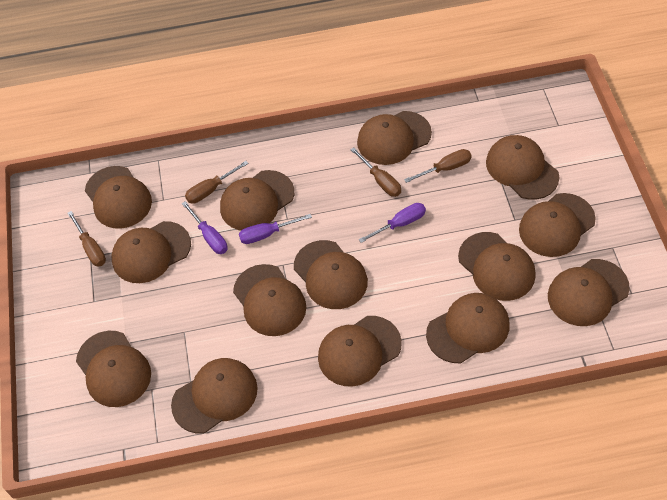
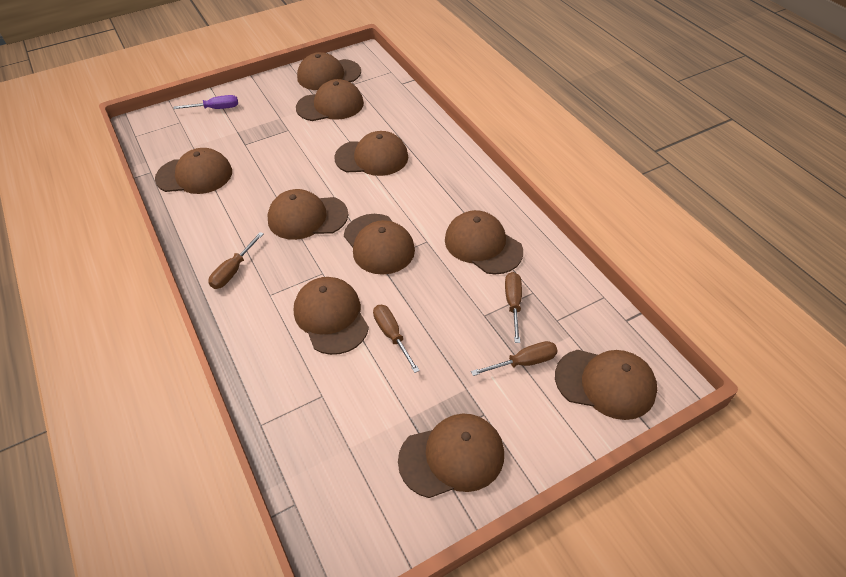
brown cap: [76,331,151,407] [85,166,152,229] [111,221,191,283] [171,358,258,433] [220,170,294,230] [233,264,306,336] [294,240,368,309] [318,316,402,387] [357,111,432,165] [426,293,510,363] [458,232,536,301] [486,135,559,200] [519,193,596,257] [548,259,630,326] = 14 -> [155,148,232,194] [267,189,348,240] [293,277,369,355] [296,79,364,121] [297,52,361,90] [334,131,408,176] [344,214,415,275] [398,414,504,498] [445,210,523,274] [555,350,657,420] = 10
purple screwdriver: [182,201,228,254] [239,214,312,244] [359,203,426,243] = 3 -> [174,95,238,109] = 1

